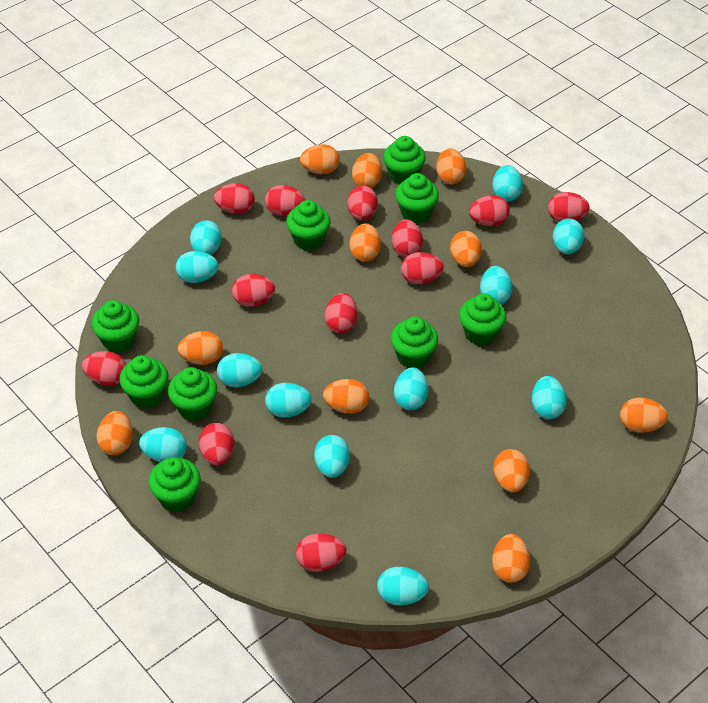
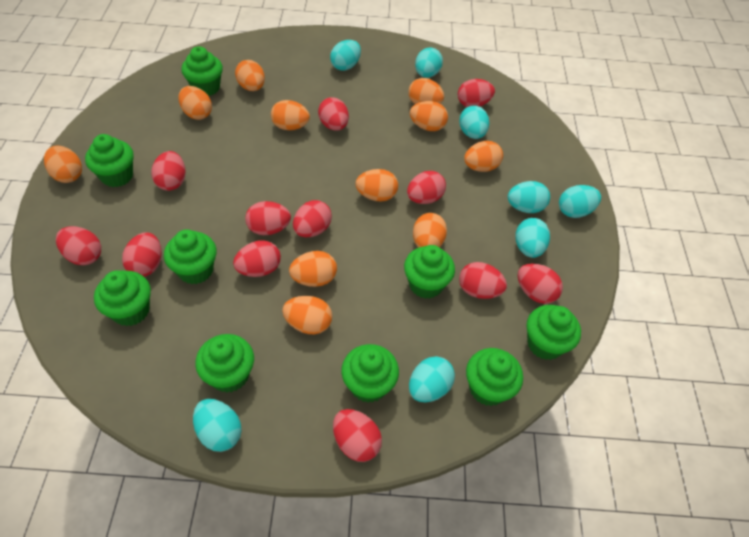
turquoise egg: [139,427,187,462] [176,251,218,283] [190,220,222,255] [217,353,262,387] [265,383,312,418] [314,435,350,478] [377,567,429,605] [394,367,428,410] [480,266,513,305] [492,165,523,202] [532,376,567,419] [553,219,584,254] = 12 -> [193,399,242,452] [330,40,361,71] [409,356,455,402] [415,47,443,78] [459,105,489,139] [508,181,550,213] [515,218,550,258] [559,185,601,218] = 8

